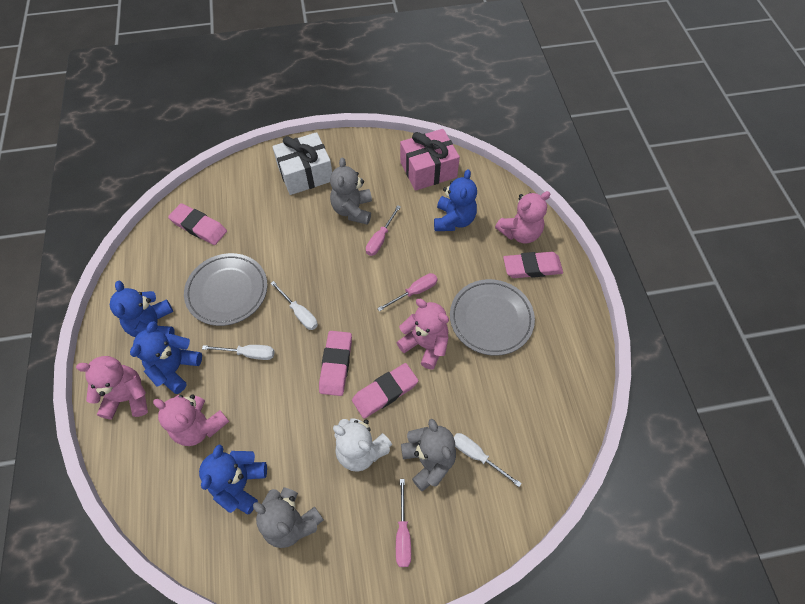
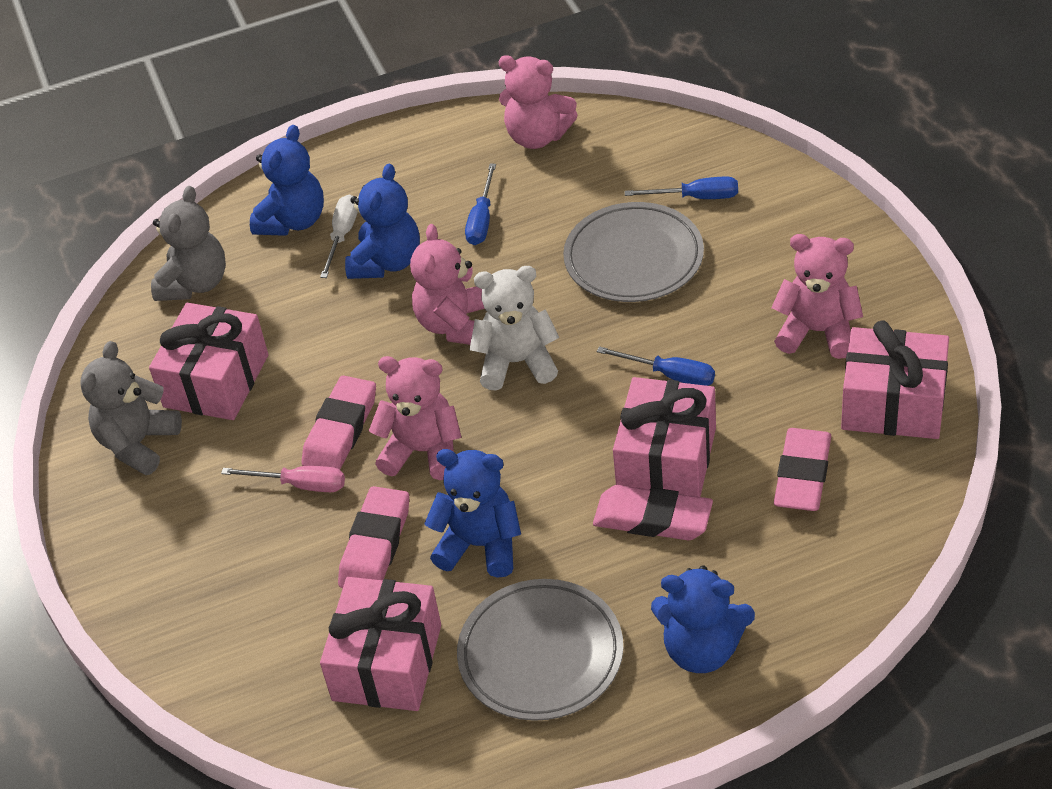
blue screwdriver: none = 0 -> [465,164,496,245] [597,346,715,386] [625,177,738,199] = 3
grey teddy bear: [253,487,324,548] [330,158,372,225] [401,419,456,492] = 3 -> [80,341,182,475] [151,186,226,301] = 2
pink gift: [400,129,460,191] = 1 -> [149,303,268,420] [320,577,441,711] [613,377,716,497] [841,320,949,439] = 4
pink screwdriver: [366,205,401,256] [377,273,438,312] [396,479,411,567] = 3 -> [221,466,345,492] = 1
white gift: [272,132,332,195] = 1 -> none = 0
white screwdriver: [202,345,275,360] [270,281,318,330] [454,433,522,487] = 3 -> [320,194,358,278] = 1

